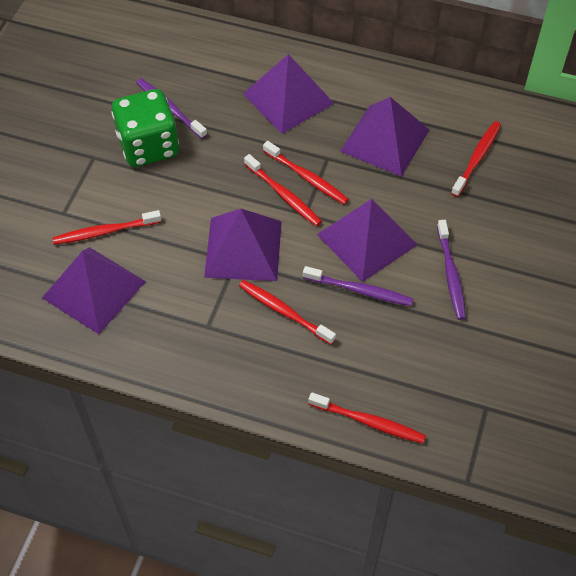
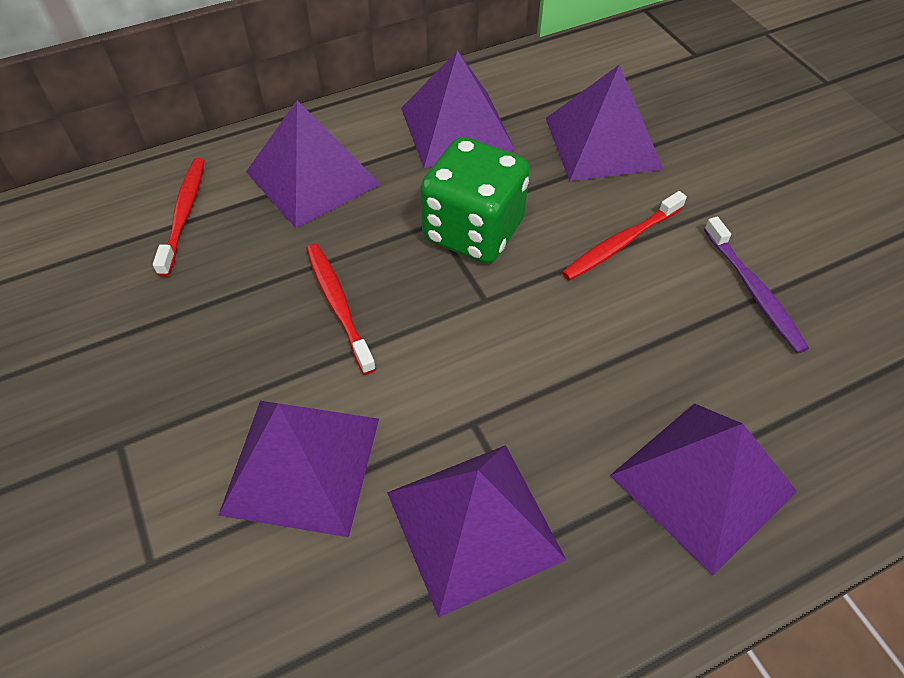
purple pyramid: [42,247,146,334] [204,209,282,281] [243,54,334,134] [317,199,417,282] [340,97,429,177] = 5 -> [218,401,379,537] [246,100,381,228] [387,445,566,617] [401,50,515,168] [546,65,663,181] [610,403,797,576] = 6
purple toothbrush: [136,78,207,139] [303,266,413,306] [437,220,466,320] = 3 -> [704,217,809,353] = 1
red toothbrush: [52,210,161,245] [239,280,336,345] [244,154,322,226] [263,141,349,205] [308,392,426,443] [451,121,501,197] = 6 -> [153,158,205,277] [306,244,376,375] [562,191,687,281] = 3

